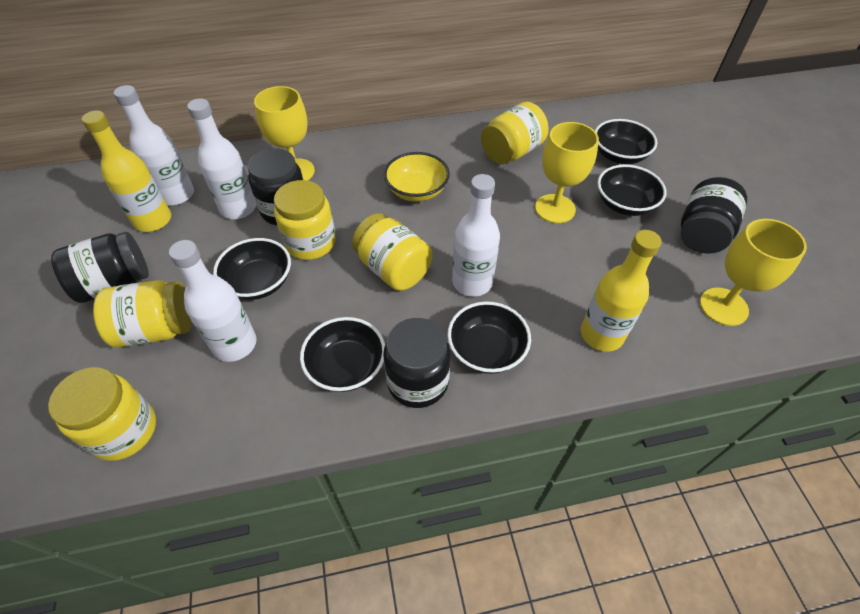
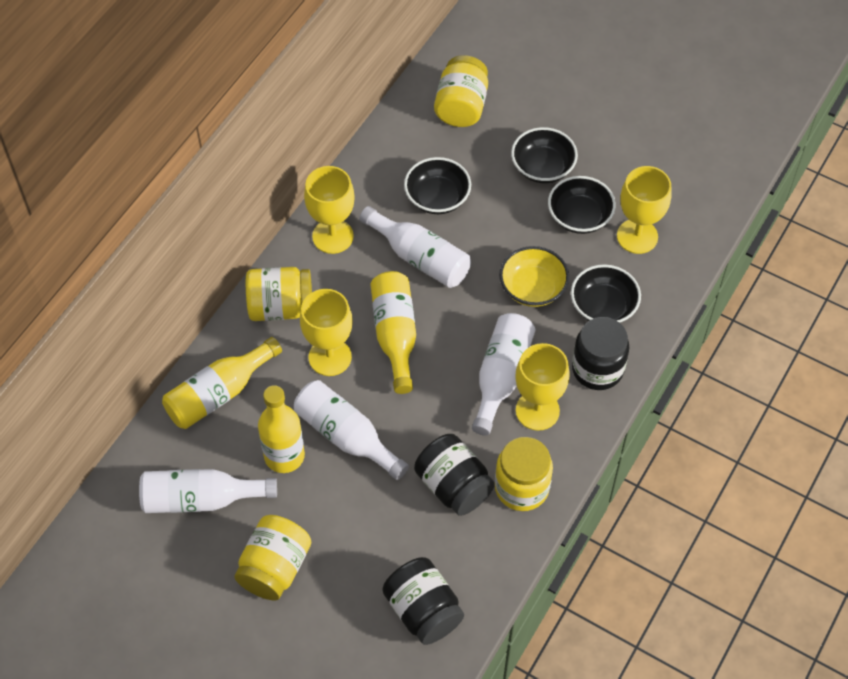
black bowl: [213,238,291,300] [300,317,385,392] [447,301,531,374] [595,119,658,164] [597,164,666,216] = 5 -> [404,157,471,214] [511,127,578,183] [548,176,616,234] [571,264,641,323] = 4
black jar: [51,232,149,303] [248,148,303,225] [383,318,451,408] [681,177,747,254] = 4 -> [382,557,464,645] [414,434,495,516] [572,317,629,390] = 3
yellow bottle: [82,111,171,232] [581,230,662,352] = 2 -> [162,337,282,429] [258,385,305,473] [370,271,416,394] = 3
yellow goblet: [254,86,315,181] [535,122,599,223] [700,219,807,326] = 3 -> [300,289,353,376] [304,166,355,254] [515,343,570,431] [617,166,672,254] = 4
yellow jar: [48,367,156,461] [93,280,192,348] [274,180,336,260] [352,213,432,291] [481,102,548,164] = 5 -> [234,515,311,600] [246,267,312,321] [434,55,488,127] [495,437,553,511] = 4

